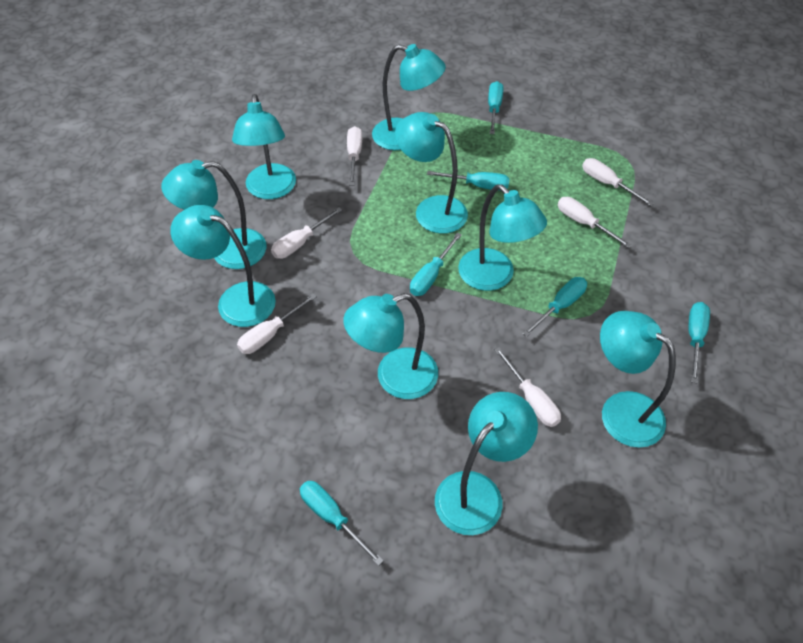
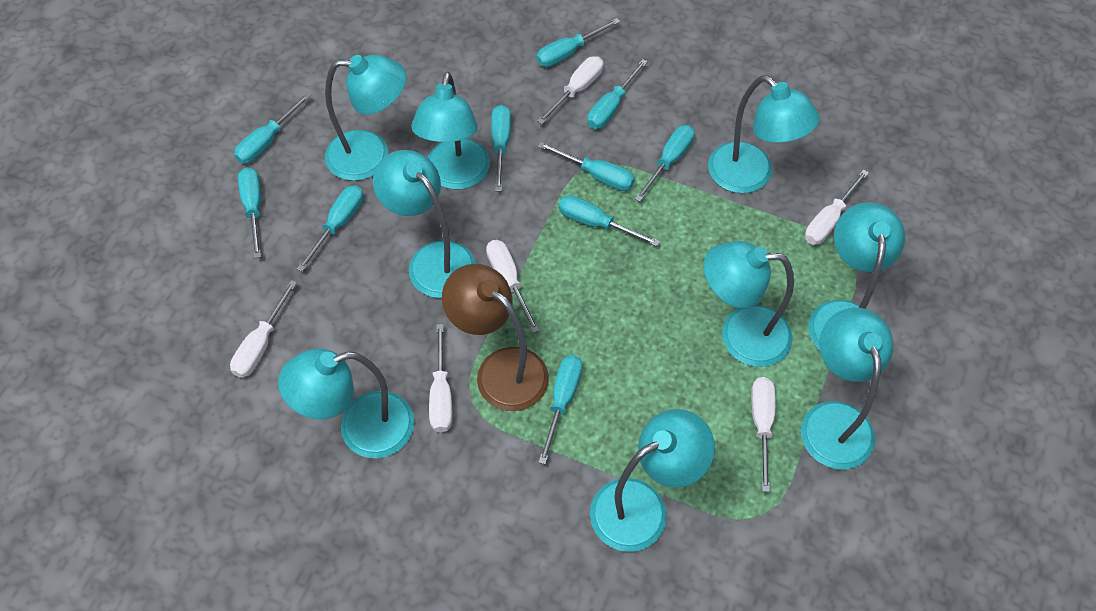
brown lamp: none = 0 -> [442,264,549,411] = 1
turquoise screwdriver: [300,481,384,566] [410,232,462,296] [427,171,510,191] [488,81,503,134] [522,277,587,337] [689,302,710,384] = 6 -> [234,93,311,164] [238,167,261,258] [297,185,363,272] [491,105,511,191] [536,18,620,67] [538,142,635,191] [538,355,582,464] [559,195,660,246] [587,59,648,129] [635,125,695,202] = 10

